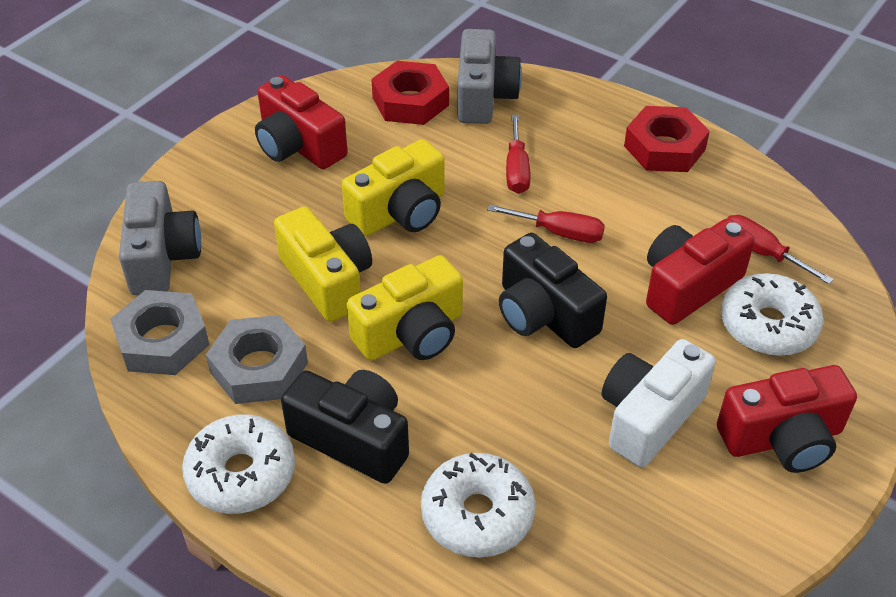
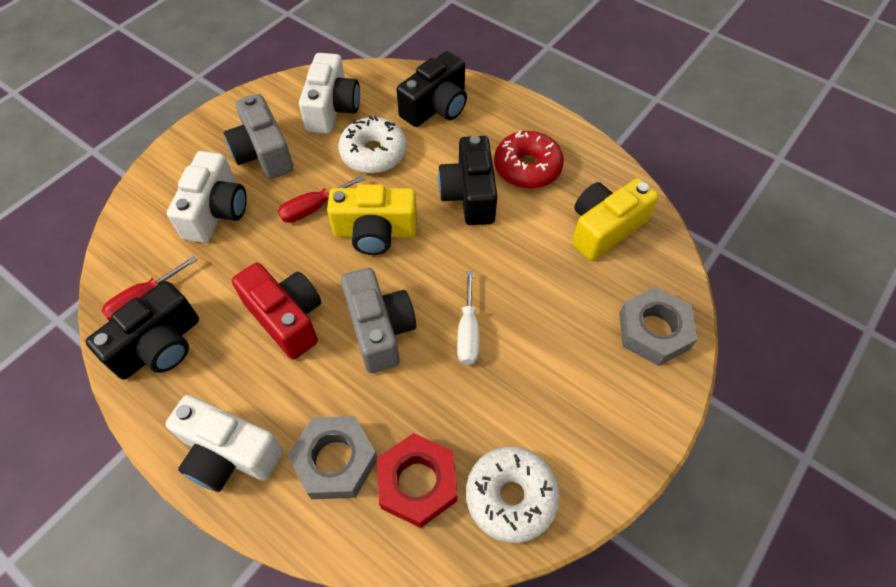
black camera: [281,370,409,484] [499,233,607,348] = 2 -> [85,281,199,380] [396,51,467,127] [438,135,497,225] = 3
red camera: [255,75,348,169] [646,219,755,325] [717,365,857,473] = 3 -> [232,262,321,359] = 1
red donut: none = 0 -> [494,130,564,189] = 1
red nut: [371,61,449,125] [624,106,710,172] = 2 -> [377,433,457,528] = 1
red screwdriver: [487,204,605,243] [506,115,531,194] [727,215,834,284] = 3 -> [102,256,197,321] [278,175,365,223] = 2
white camera: [602,339,716,467] = 1 -> [165,395,283,492] [167,151,247,243] [299,53,360,134] = 3
white donut: [182,414,295,514] [421,453,535,558] [721,273,823,356] = 3 -> [338,116,407,174] [466,447,560,543] = 2
white screwdriver: none = 0 -> [457,271,480,365] = 1
yellow camera: [274,206,372,322] [342,139,445,236] [347,255,463,361] = 3 -> [327,184,417,255] [572,178,659,261] = 2

